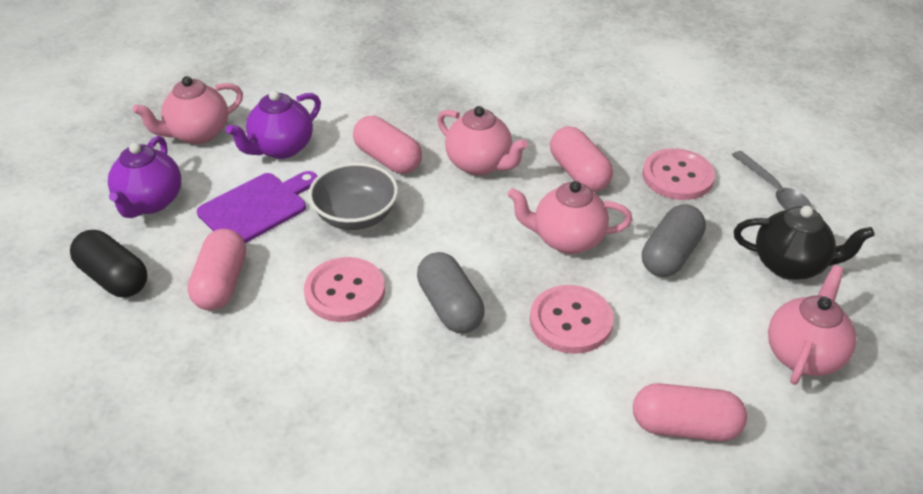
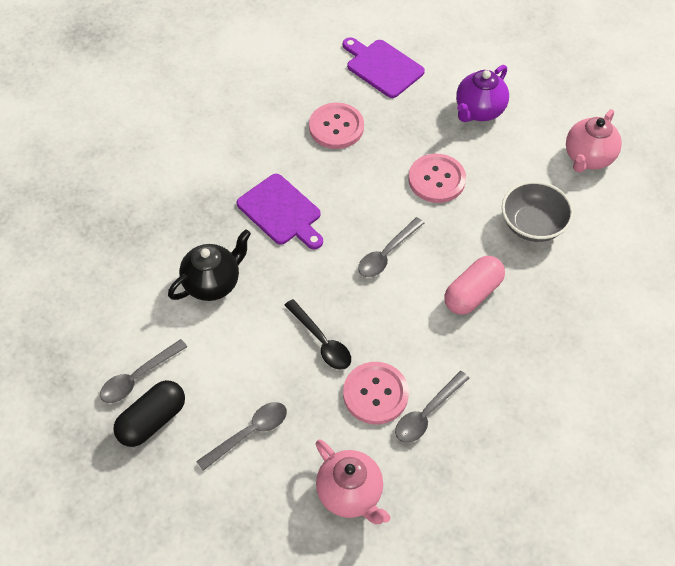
black spoon: none = 0 -> [284,299,351,370] = 1
grey capsule: [417,252,485,333] [642,204,706,277] = 2 -> none = 0
grey spoon: [732,151,812,210] = 1 -> [100,339,187,403] [196,402,287,471] [358,217,424,277] [395,371,469,443] = 4
pink capsule: [188,229,246,310] [353,116,422,174] [550,126,613,192] [633,383,747,441] = 4 -> [444,256,505,315] = 1
pink teapot: [133,76,243,144] [437,106,528,176] [508,181,632,254] [768,265,856,385] = 4 -> [316,439,391,524] [566,109,622,172] = 2
purple cutting board: [197,171,317,243] = 1 -> [237,174,323,249] [343,37,425,98] = 2
purple teapot: [108,136,181,218] [226,90,321,159] = 2 -> [456,65,509,122] = 1

